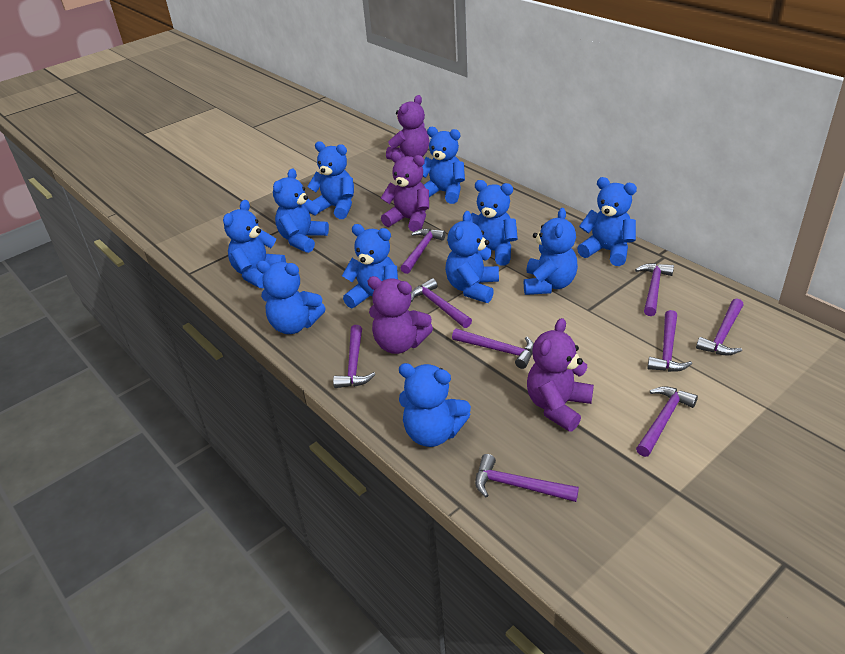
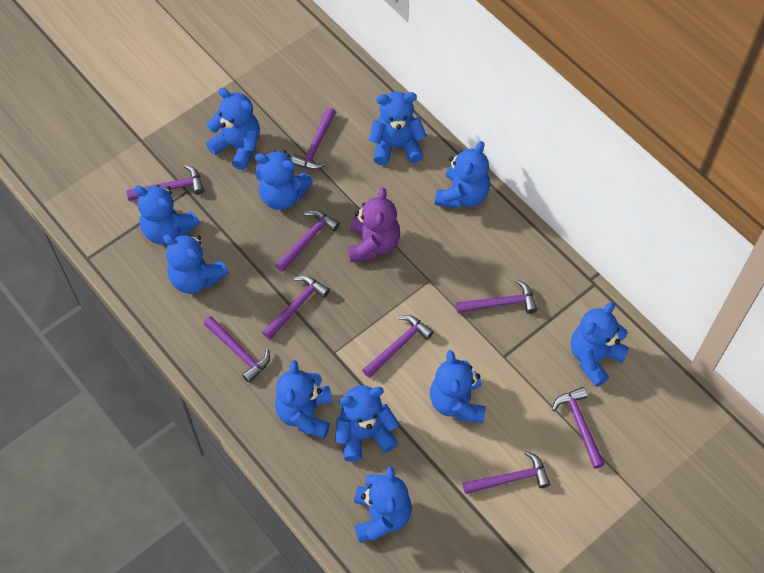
purple teddy bear: [368,276,433,354] [381,152,429,232] [386,95,429,160] [527,318,594,432] = 4 -> [348,188,400,262] = 1

